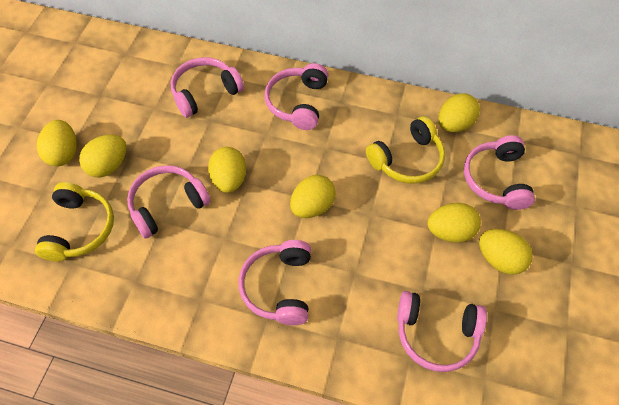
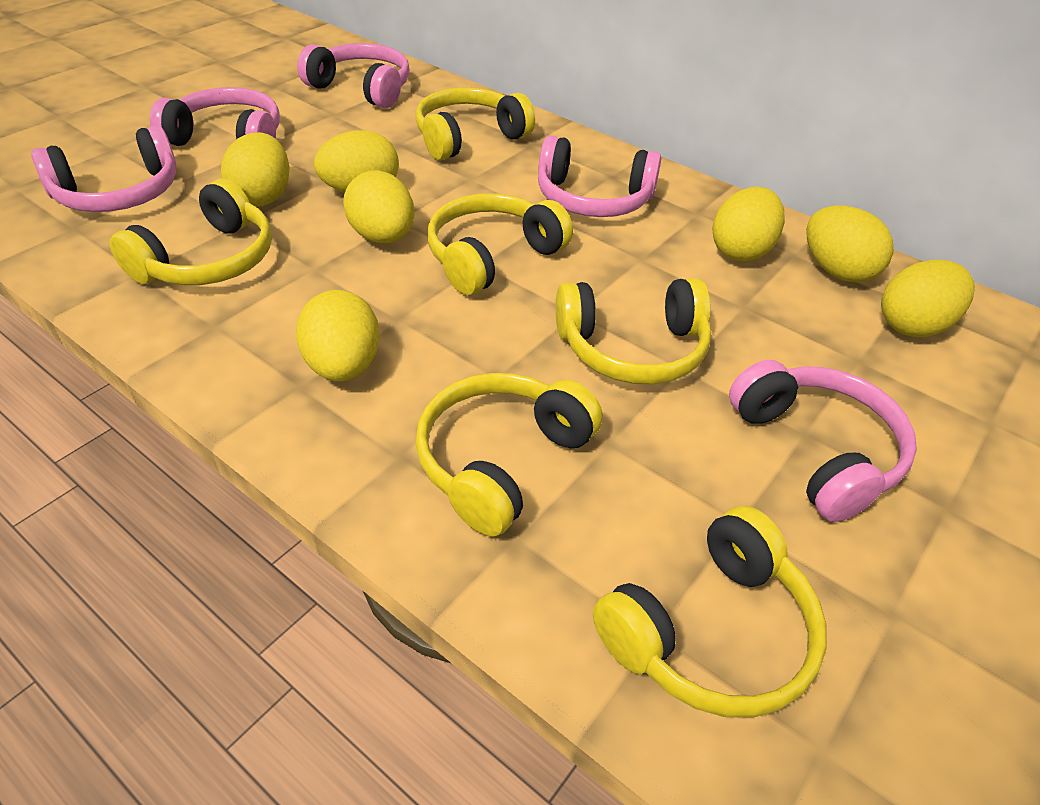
pink headphones: [127,165,211,239] [171,57,244,118] [239,240,311,325] [264,63,329,130] [397,291,487,372] [464,135,535,210] = 6 -> [31,125,176,212] [150,87,280,146] [297,43,410,108] [538,136,662,217] [729,360,917,522] = 5
yellow headphones: [35,182,114,261] [366,116,445,184] = 2 -> [110,179,272,285] [415,87,535,160] [416,373,603,537] [428,193,573,295] [555,278,711,385] [593,506,827,718] = 6

